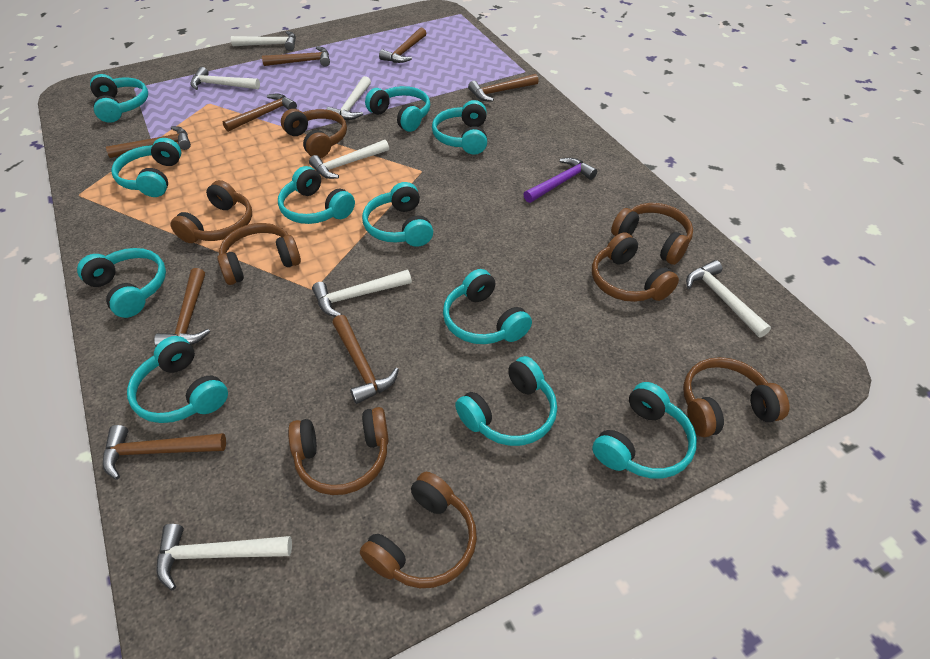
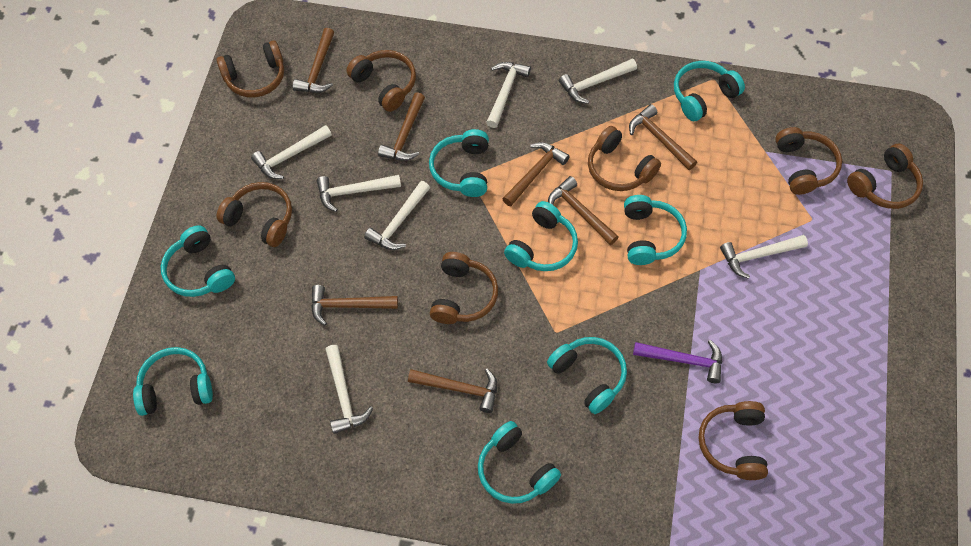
brown hammer: [103,425,226,480] [106,126,191,158] [154,268,210,347] [223,93,297,132] [262,46,330,66] [332,315,399,404] [379,28,426,63] [468,74,539,101] = 8 -> [293,28,334,93] [311,285,398,326] [378,92,425,161] [408,368,497,413] [502,142,570,206] [548,176,618,245] [629,104,697,170] = 7
turquoise headphones: [77,248,166,318] [90,74,148,123] [111,138,181,197] [127,336,228,423] [278,166,355,224] [362,182,433,247] [365,86,430,132] [432,100,487,155] [443,269,532,344] [455,356,557,446] [592,382,697,479] = 11 -> [133,347,213,416] [161,225,235,297] [429,129,489,197] [478,421,561,504] [504,201,578,271] [547,337,627,414] [624,195,687,265] [674,61,745,121] = 8

